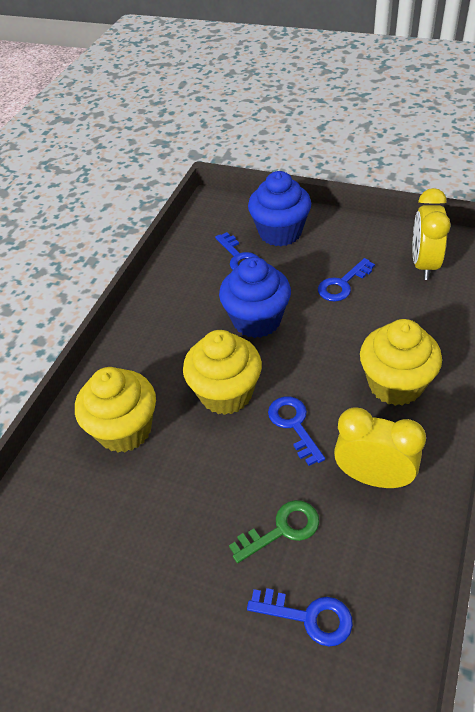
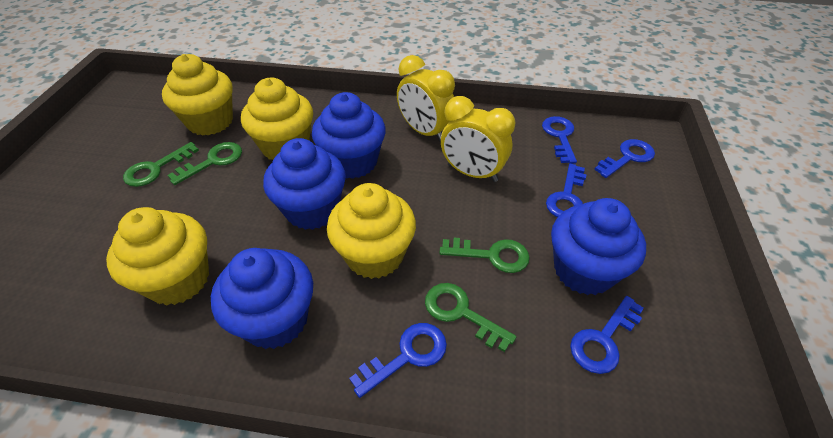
blue cupcake: [219,257,291,338] [248,171,311,246] = 2 -> [211,248,313,349] [263,138,346,230] [312,92,386,179] [551,198,646,295] = 4
blue key: [215,232,259,270] [247,588,353,647] [268,396,325,466] [318,258,375,301] = 4 -> [349,323,447,398] [542,116,577,164] [546,164,587,217] [570,296,644,374] [594,139,655,178] = 5
green key: [229,500,319,563] = 1 -> [123,142,199,187] [168,142,242,185] [425,283,516,352] [440,238,530,273] = 4
yellow cupcake: [75,367,156,452] [183,330,262,415] [360,319,442,406] = 3 -> [106,207,209,305] [162,54,233,136] [241,78,313,160] [327,183,416,279] = 4

